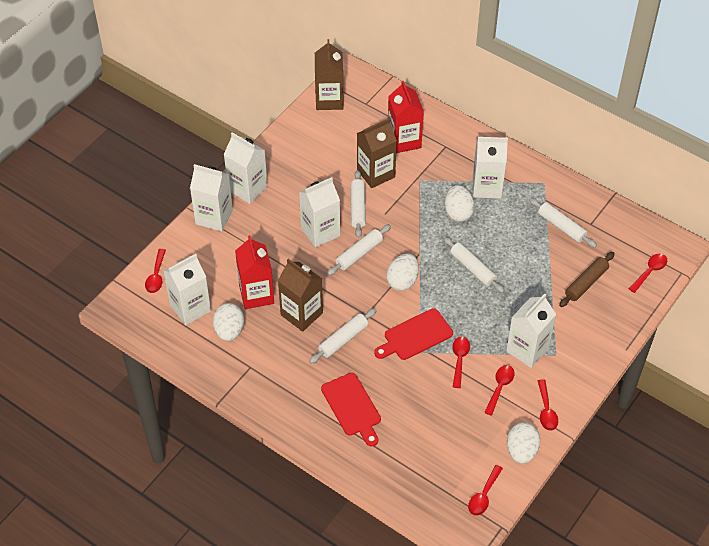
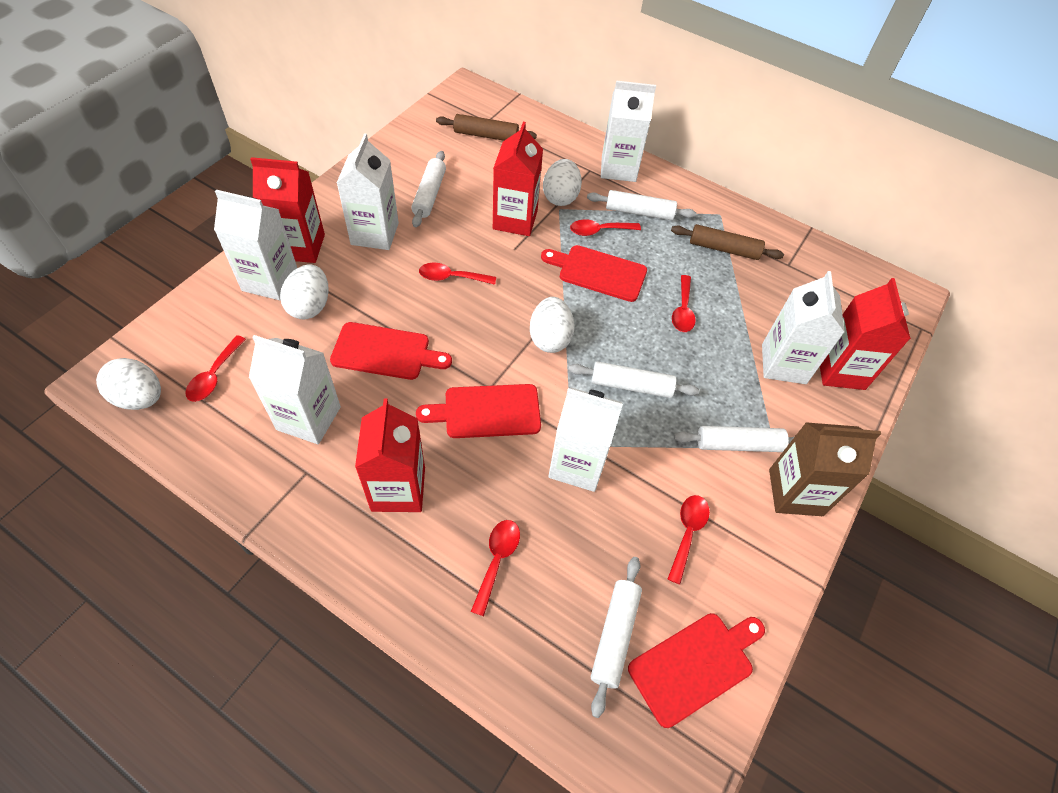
brown carton: [278,258,323,332] [315,39,344,110] [357,118,397,188] = 3 -> [769,422,881,516] = 1
brown rolling pin: [559,252,615,307] = 1 -> [436,114,537,141] [671,224,784,260] = 2
red carton: [235,235,274,309] [388,81,424,153] = 2 -> [250,157,325,263] [355,399,425,512] [493,122,543,236] [820,278,911,390] = 4
red cutting board: [321,373,381,446] [374,308,453,360] = 2 -> [330,322,452,380] [416,384,541,438] [541,245,647,302] [628,613,765,728] = 4

